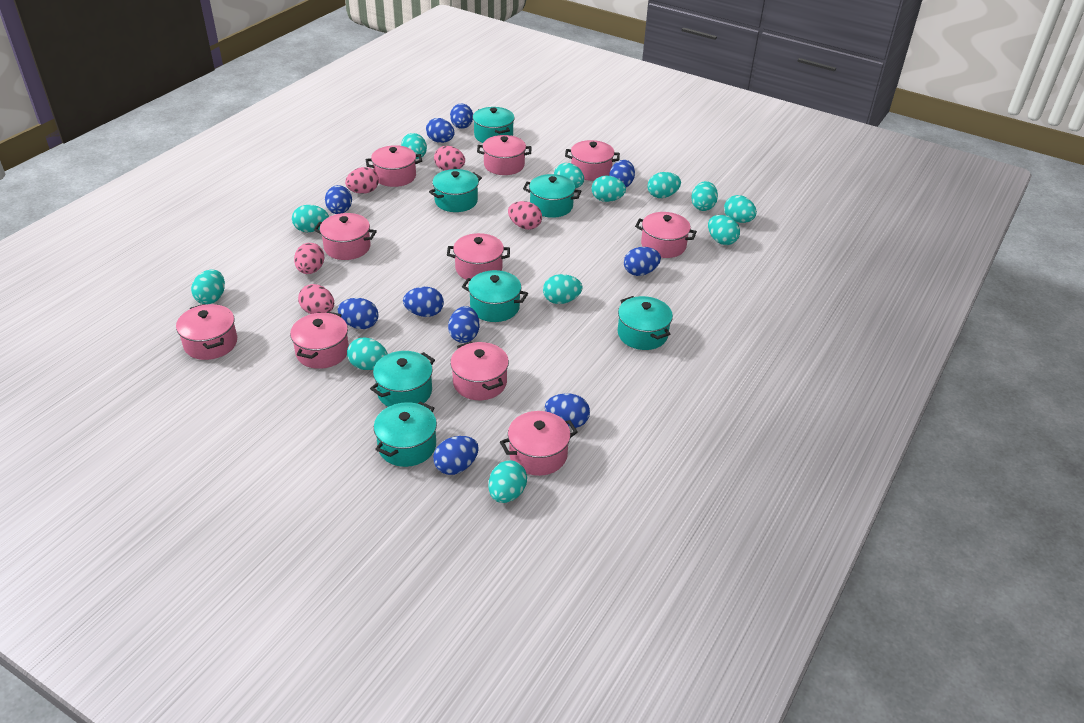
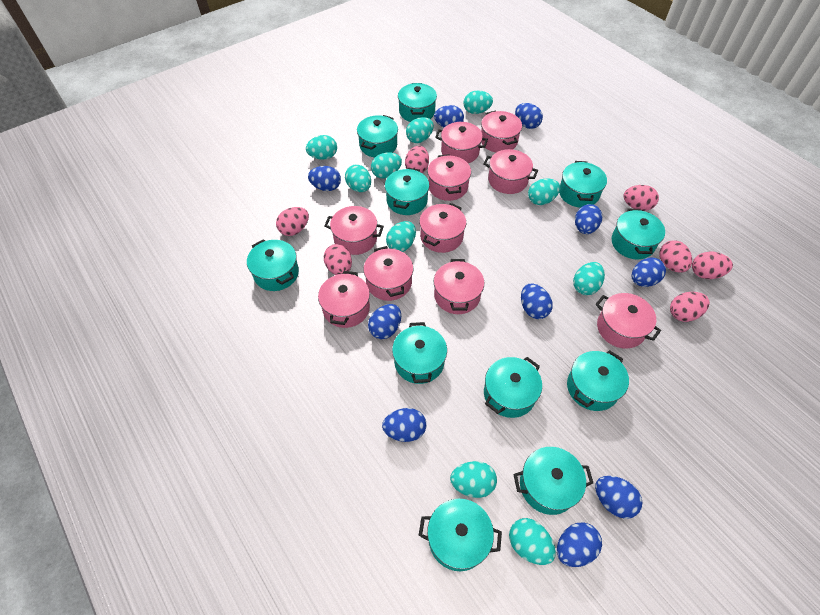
pink egg: [294,243,324,274] [298,284,334,314] [345,167,379,194] [434,146,465,171] [508,201,542,230] = 5 -> [276,207,309,236] [324,244,352,275] [405,146,429,173] [623,185,659,211] [659,240,692,273] [670,292,710,322] [692,252,733,279] = 7
turquoise egg: [191,270,225,304] [292,205,329,232] [347,338,388,370] [401,133,427,159] [488,460,527,503] [543,274,582,304] [554,163,584,189] [592,176,626,202] [647,172,681,198] [691,181,718,211] [708,215,740,245] [724,195,757,223] = 12 -> [306,135,337,160] [345,165,371,192] [371,152,402,179] [386,221,416,252] [406,117,434,143] [450,461,497,498] [463,90,493,114] [509,518,556,565] [528,179,560,205] [573,262,605,295] = 10
turquoise pot: [370,351,435,407] [374,402,437,467] [429,169,482,212] [462,270,528,322] [473,107,515,143] [523,174,581,218] [618,296,673,350] = 7 -> [247,239,299,291] [357,115,398,157] [385,168,429,215] [392,322,447,384] [398,83,437,122] [418,499,502,571] [484,357,542,418] [513,447,593,515] [559,161,607,208] [567,350,629,411] [612,209,665,260] = 11

